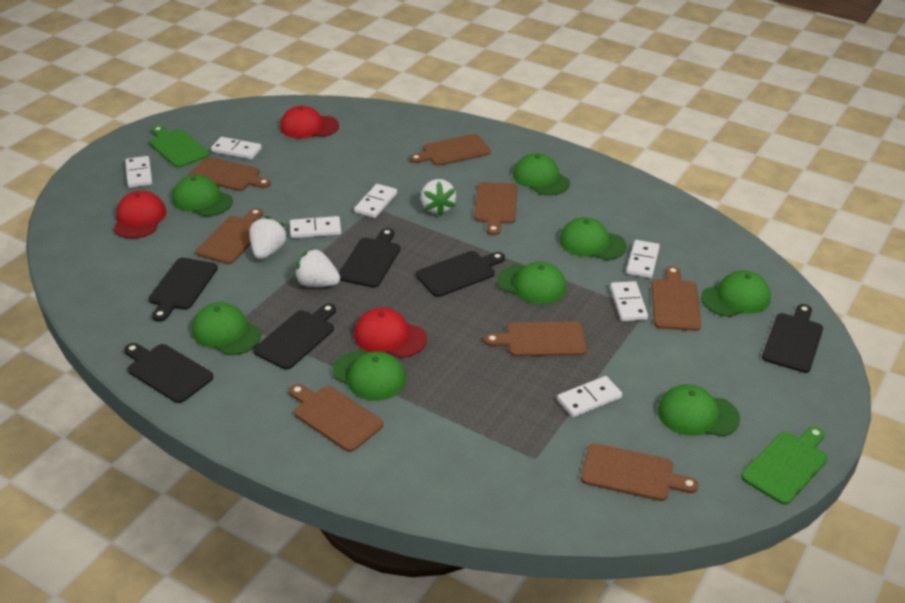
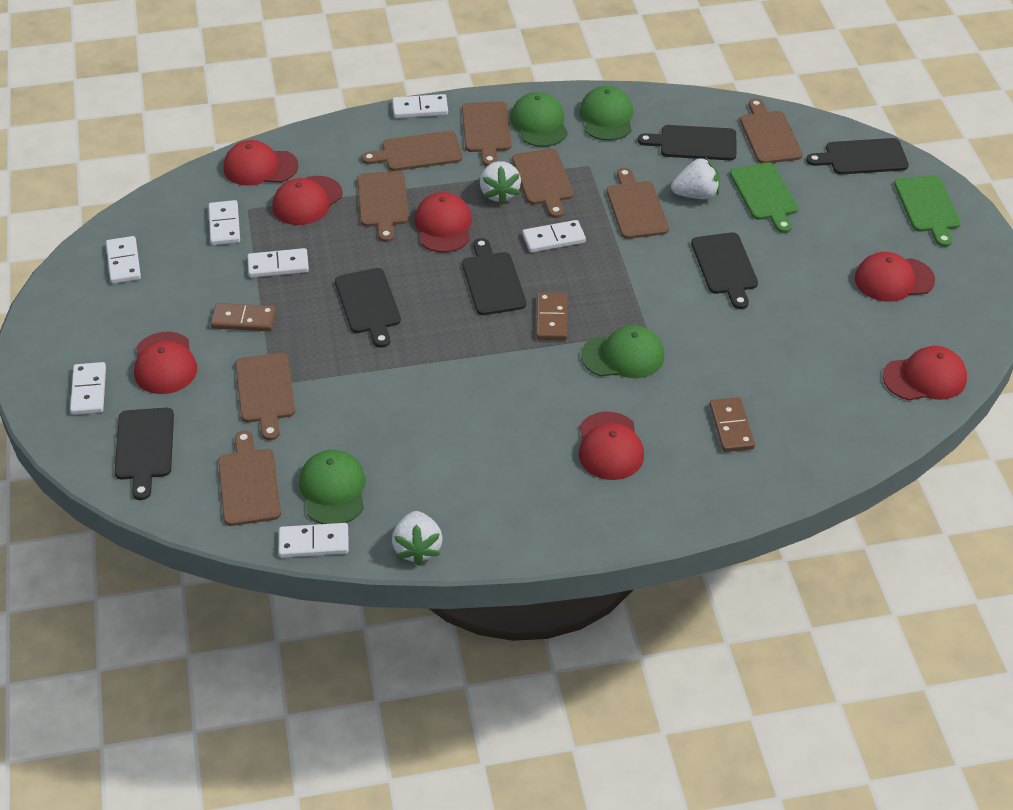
brown domino: none = 0 -> [211,303,277,331] [536,292,568,340] [709,397,755,452] = 3
green cap: [172,175,233,216] [192,303,262,355] [333,350,406,400] [497,262,566,304] [513,153,570,195] [559,217,627,260] [657,384,740,436] [701,271,771,317] = 8 -> [299,450,366,524] [510,92,568,147] [579,86,633,141] [581,325,664,378] = 4
red cap: [113,191,166,239] [280,106,339,139] [354,308,427,358] = 3 -> [134,332,197,394] [224,140,298,186] [272,176,343,225] [414,192,472,253] [579,412,644,480] [855,252,935,302] [883,346,967,400] = 7

